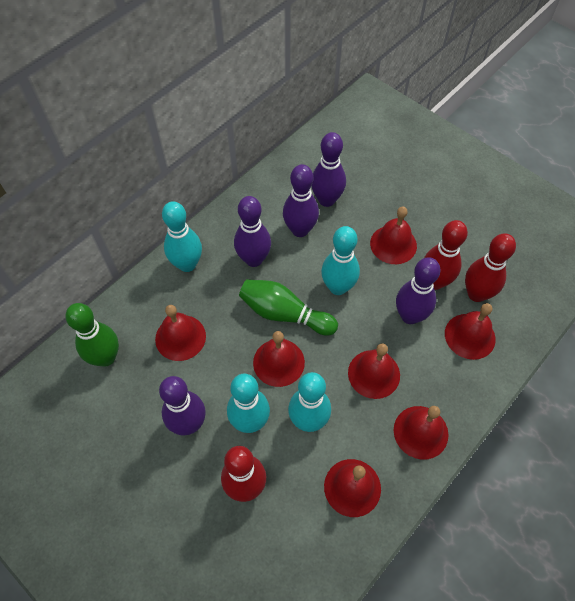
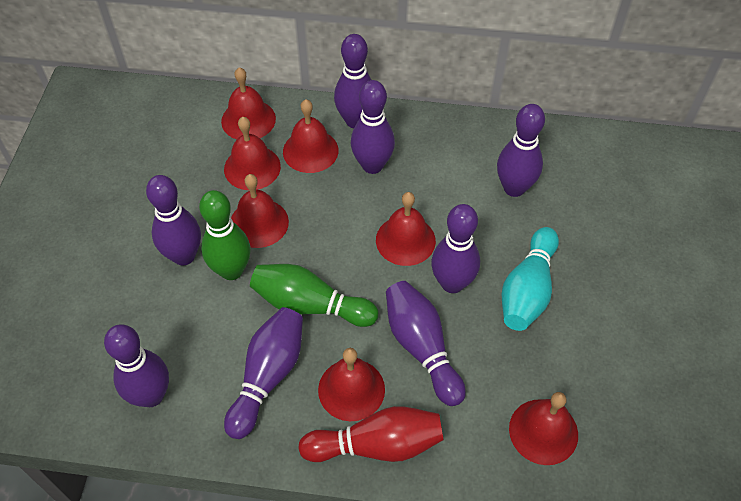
purple bowling pin: [159,376,206,436] [234,196,271,267] [283,164,319,237] [311,132,346,207] [396,257,441,324] = 5 -> [104,324,169,407] [146,175,201,265] [224,307,303,439] [334,34,371,128] [351,80,395,174] [386,281,466,406] [431,204,480,293] [497,104,545,197] = 8
red bowling pin: [221,446,266,502] [424,220,468,290] [465,233,516,302] = 3 -> [298,406,444,462] = 1
turquoise bowling pin: [162,201,202,272] [227,373,270,433] [288,372,331,432] [321,226,360,295] = 4 -> [501,227,559,331] = 1

